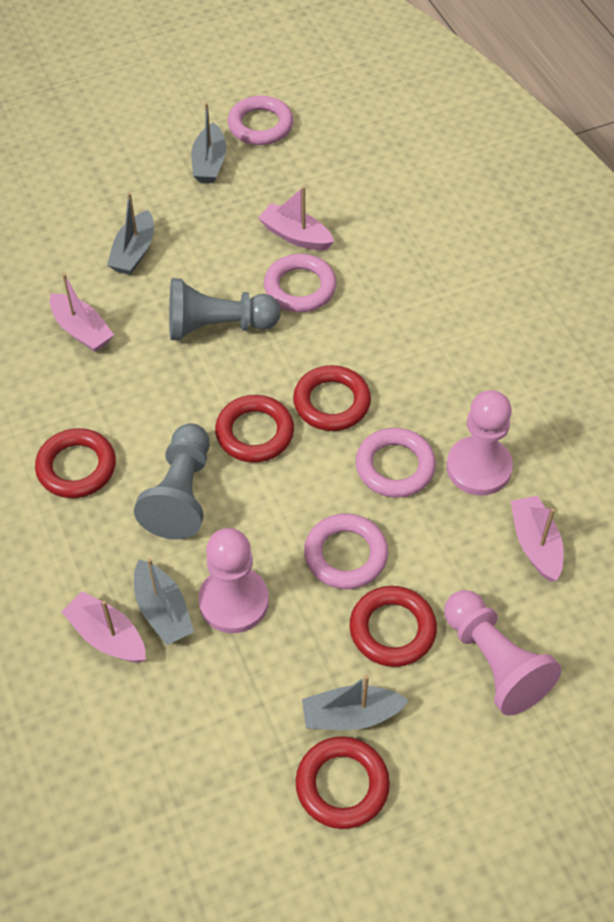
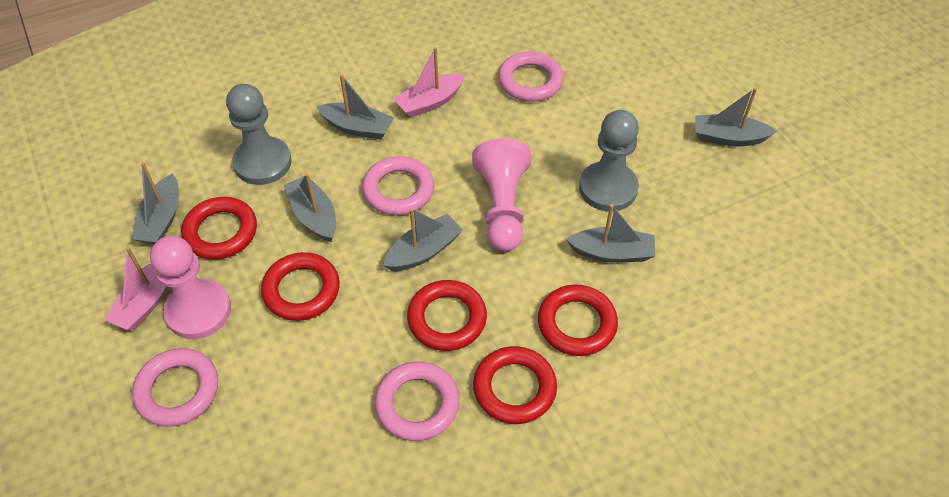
grey boat: [107,193,154,275] [134,558,194,645] [191,103,226,183] [302,675,409,730] = 4 -> [131,163,179,244] [284,173,336,242] [317,74,394,140] [383,208,463,271] [566,204,655,263] [695,88,776,146] = 6
pink boat: [50,273,114,352] [61,591,146,662] [258,186,334,251] [511,496,564,582] = 4 -> [105,247,167,330] [394,47,465,118] = 2
pink pawn: [198,528,269,633] [444,590,562,716] [446,390,513,495] = 3 -> [150,236,231,339] [472,138,532,251] = 2

